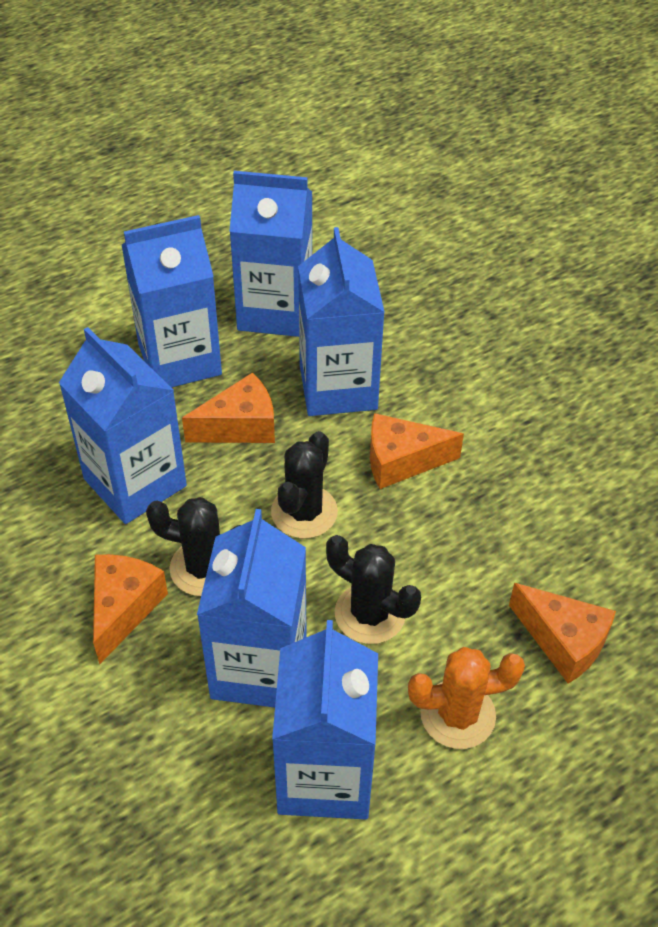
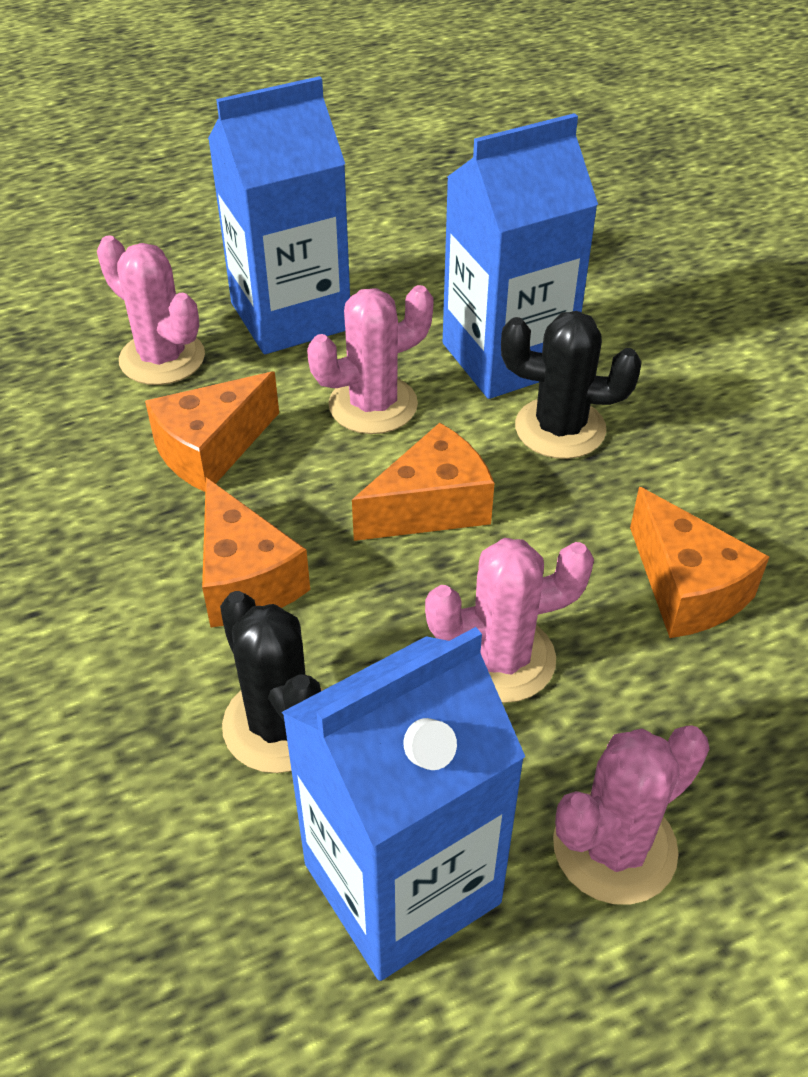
black cactus: [146,497,241,596] [271,431,338,539] [326,535,421,644] = 3 -> [220,591,323,773] [501,311,641,459] = 2
blue carton: [59,327,187,524] [122,215,222,387] [197,509,307,708] [229,171,312,337] [272,620,378,819] [298,227,385,416] = 6 -> [208,76,350,354] [282,627,525,981] [443,113,598,399] = 3
orange cactus: [408,647,525,749] = 1 -> none = 0
pink cactus: none = 0 -> [97,235,205,385] [307,285,434,434] [425,538,594,703] [553,725,710,905] = 4

